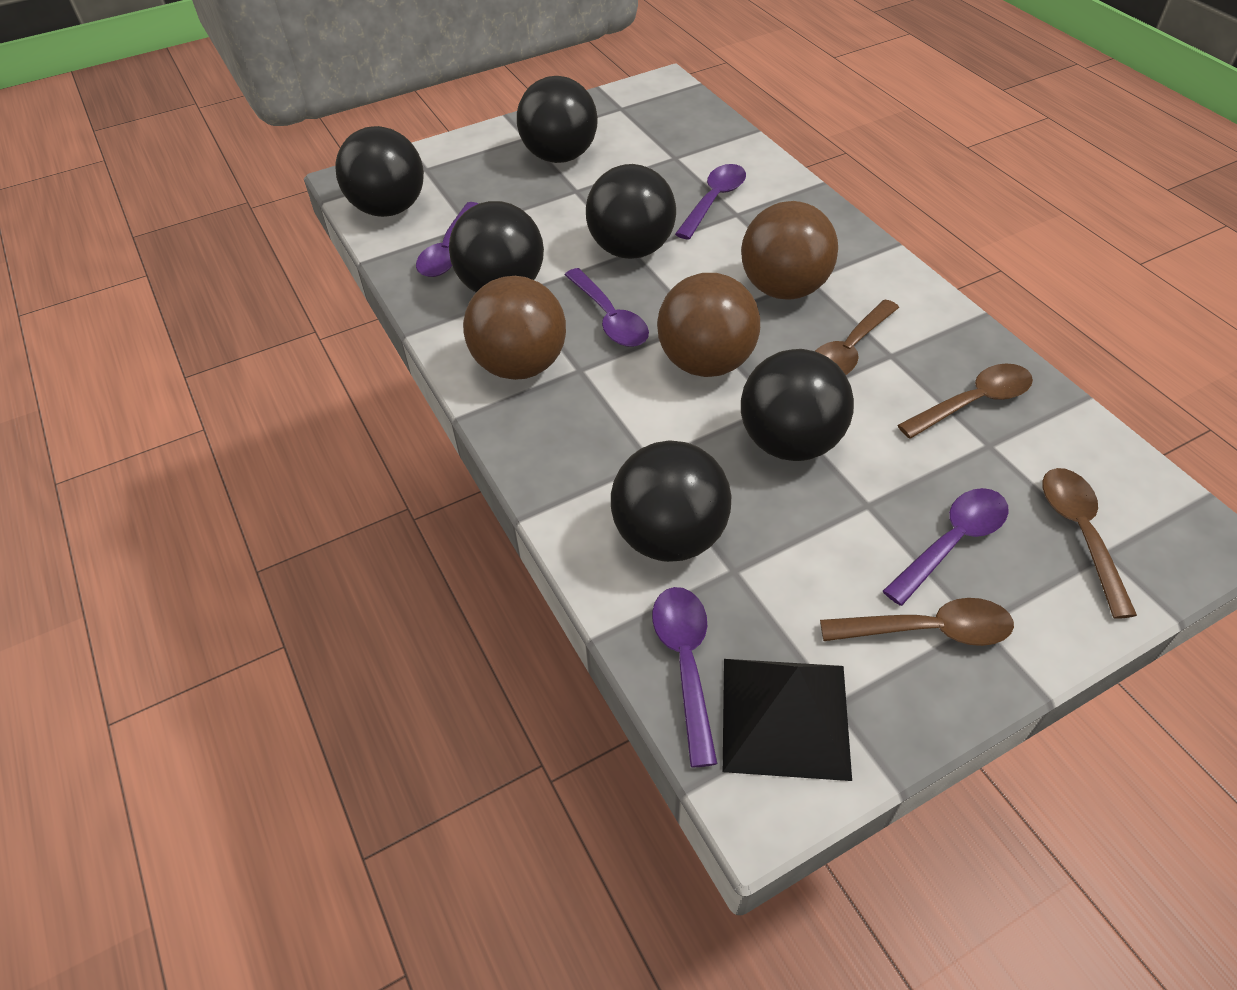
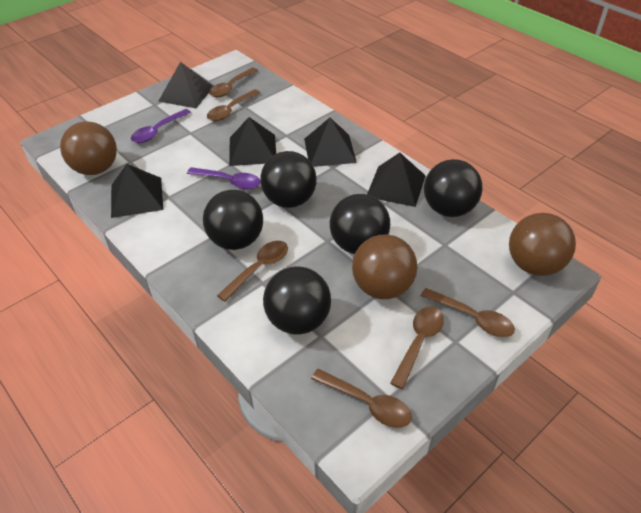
black ball: [335,126,424,217] [449,201,544,292] [517,76,598,163] [586,164,676,259] [611,441,731,562] [741,349,854,461] = 6 -> [203,190,263,250] [260,151,317,208] [263,266,331,335] [330,194,390,254] [424,159,483,217] = 5
black pyramid: [723,659,852,781] = 1 -> [111,164,163,218] [158,62,213,108] [229,117,276,166] [304,118,357,167] [367,152,426,207] = 5
brown spoon: [815,299,899,375] [820,598,1014,646] [898,363,1033,439] [1042,468,1137,619] = 4 -> [207,89,260,121] [209,68,258,97] [217,241,288,302] [311,369,412,428] [390,307,444,389] [421,288,515,337] = 6
purple spoon: [416,202,479,277] [565,268,649,347] [652,587,717,767] [675,164,746,240] [883,488,1009,606] = 5 -> [131,109,191,143] [187,167,260,189] = 2

